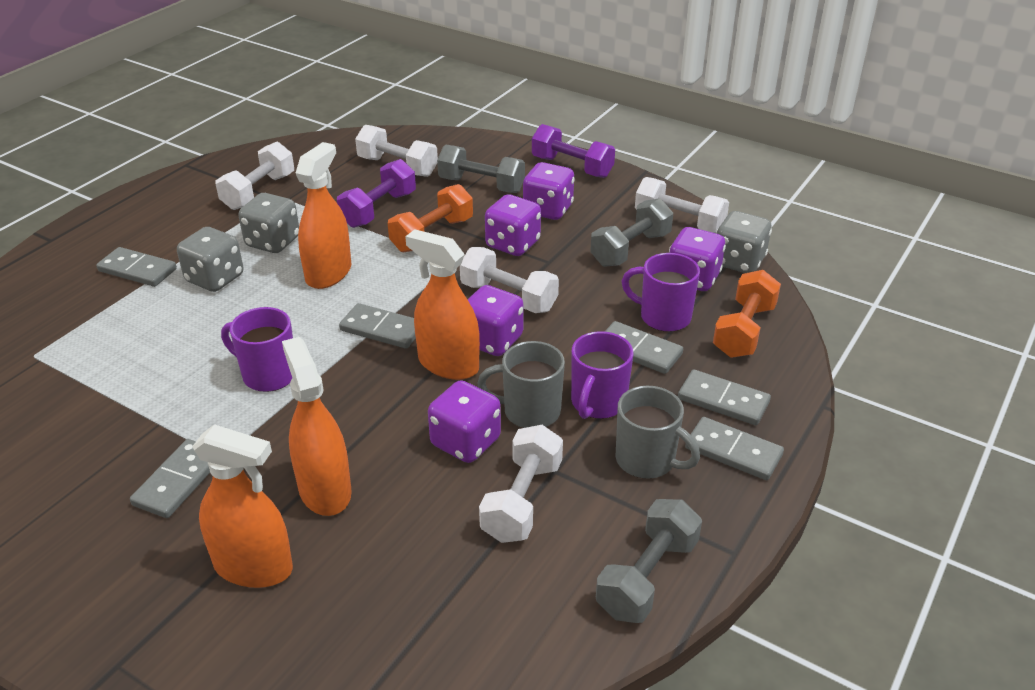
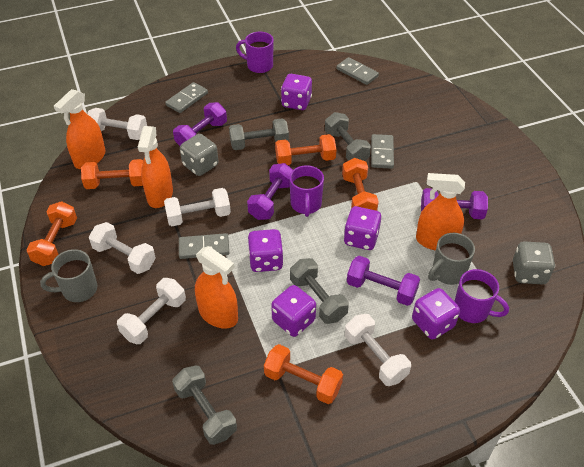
grey dice: [177,227,243,292] [238,193,299,253] [716,211,772,273] = 3 -> [180,134,219,176] [513,241,555,284] = 2
grey domino: [96,247,177,287] [130,439,210,518] [339,303,416,349] [604,321,683,374] [678,369,771,425] [685,417,784,480] = 6 -> [165,82,208,113] [179,233,229,259] [336,57,379,85] [371,134,394,169] = 4
grey dumbbell: [437,145,525,193] [590,198,673,267] [596,499,702,623] = 3 -> [172,365,237,445] [229,118,289,150] [290,258,349,324] [325,112,371,161] = 4
orange dumbbell: [388,184,473,252] [713,270,781,358] = 2 -> [26,201,77,266] [81,159,143,189] [264,344,343,404] [275,134,336,165] [342,158,379,211] = 5
purple dumbbell: [337,159,416,228] [532,124,615,178] = 2 -> [173,102,227,146] [247,163,293,220] [347,256,420,306] [421,188,488,219] = 4

